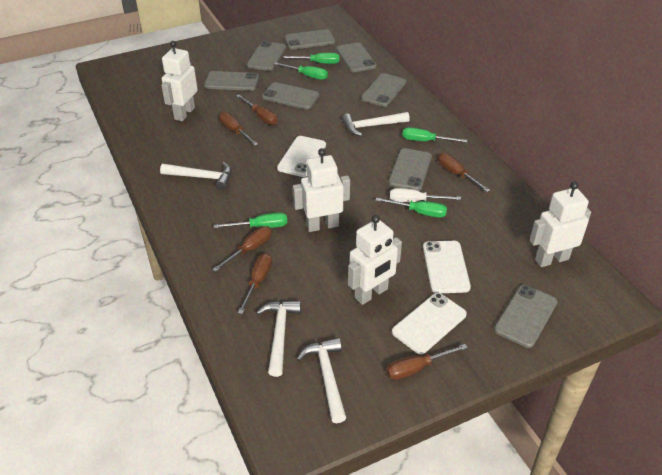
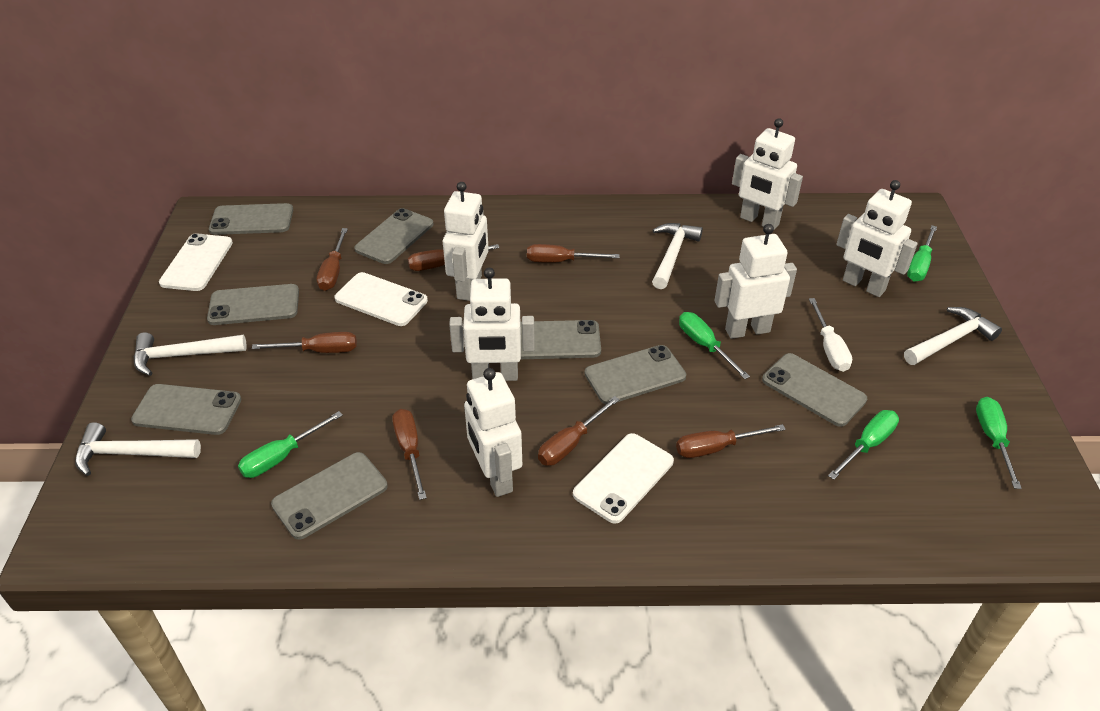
brown screwdriver: [212,226,272,272] [219,112,258,146] [236,95,278,125] [238,253,272,314] [386,344,468,380] [438,153,490,192] = 6 -> [252,332,357,353] [317,228,348,291] [392,409,427,500] [408,244,500,271] [527,244,620,263] [538,396,620,466] [676,424,786,458] = 7
white robot: [161,41,198,121] [293,148,350,232] [348,215,402,305] [530,182,591,267] = 4 -> [443,182,489,301] [449,268,535,381] [464,368,522,497] [714,224,797,339] [732,118,803,230] [836,180,918,297] = 6

